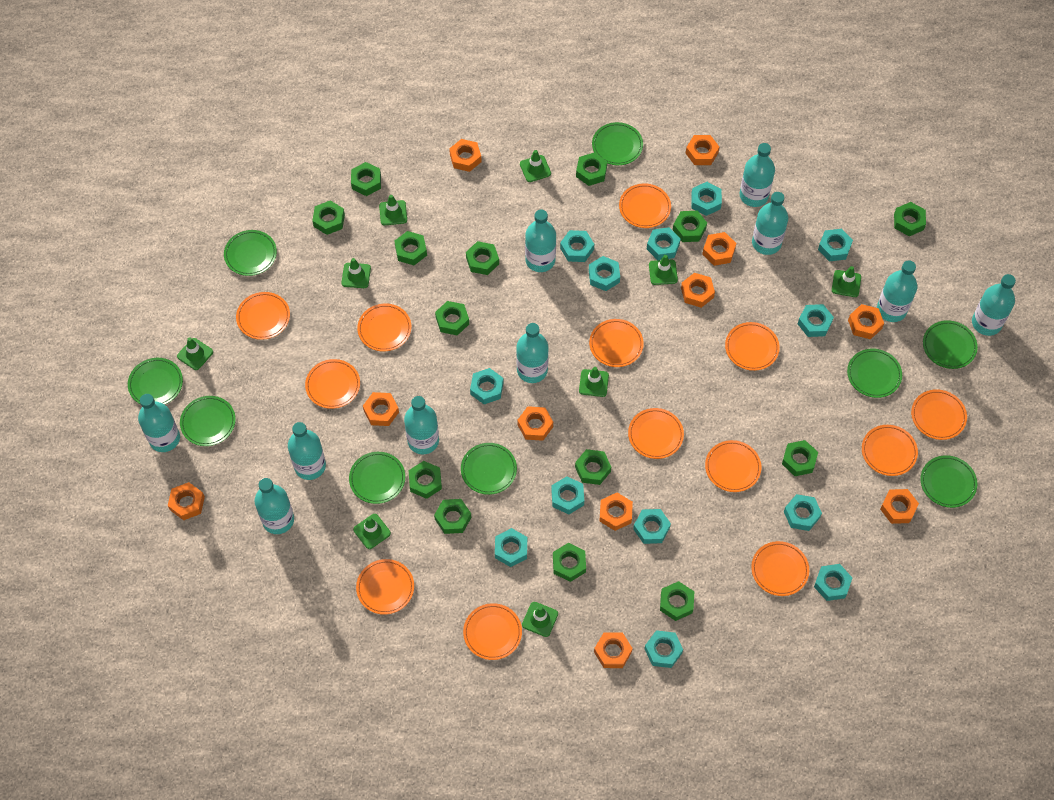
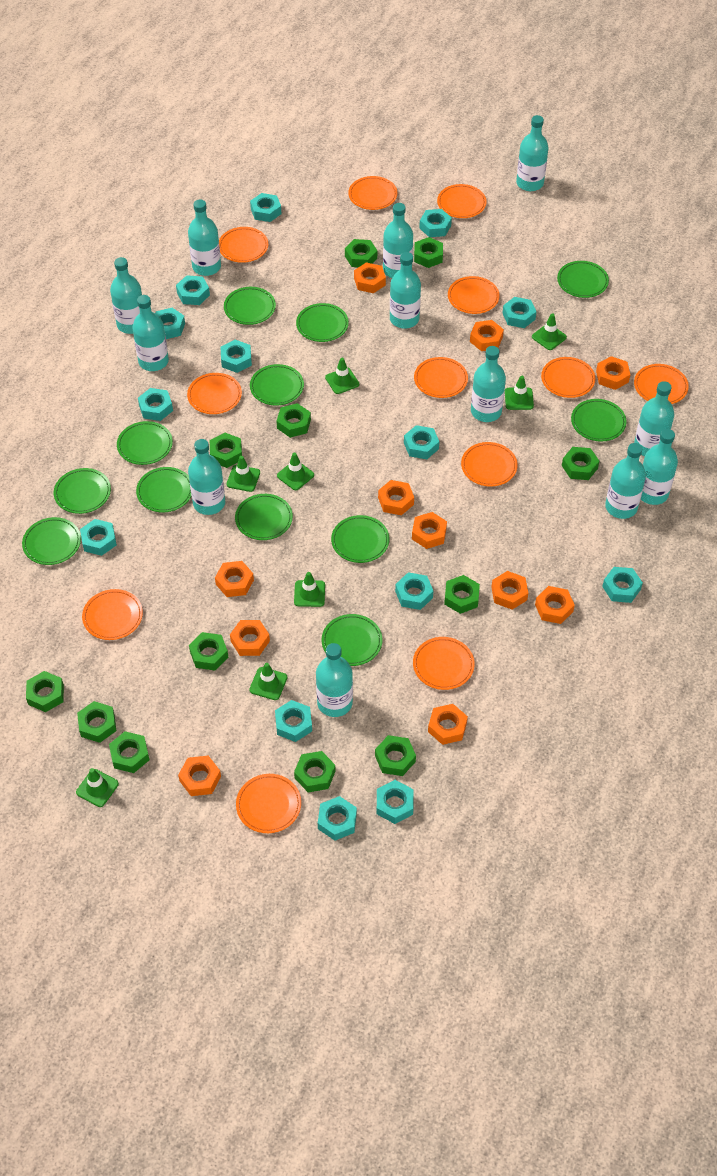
green nut: [312,200,345,235] [351,162,381,196] [394,231,427,265] [409,461,442,499] [434,499,471,534] [435,301,469,336] [466,241,499,275] [553,543,586,582] [575,449,611,485] [576,152,607,186] [660,581,694,621] [673,211,707,242] [782,440,818,476] [894,202,926,236] = 14 -> [26,671,64,712] [77,701,116,743] [109,731,149,773] [189,632,228,670] [210,433,242,468] [277,403,311,438] [294,751,335,792] [345,239,377,267] [375,735,416,776] [414,237,443,268] [444,575,480,614] [562,447,599,480] = 12
green plate: [128,358,183,405] [180,396,236,446] [224,230,277,276] [349,452,405,504] [461,443,517,495] [592,122,643,165] [847,349,902,398] [921,455,977,508] [923,320,978,369] = 9 -> [22,517,81,565] [54,468,111,514] [117,421,173,465] [136,467,191,512] [224,287,276,325] [235,494,293,540] [250,364,304,406] [296,303,349,342] [322,614,382,666] [331,515,390,563] [557,261,609,298] [571,399,627,441] = 12
green traffic cone: [177,337,213,370] [341,258,371,288] [353,514,391,549] [379,195,407,225] [520,150,551,182] [522,602,558,637] [579,367,609,397] [649,255,678,285] [832,266,861,297] = 9 -> [76,768,119,807] [227,456,260,492] [249,663,288,700] [277,453,314,490] [294,572,325,607] [325,358,359,394] [505,376,534,410] [532,313,567,350] = 8
orange plate: [236,292,290,340] [305,359,360,409] [356,559,414,615] [357,304,411,351] [463,603,522,660] [589,319,644,367] [619,183,671,228] [628,408,684,459] [705,440,761,492] [725,322,780,371] [751,541,809,596] [862,425,918,476] [911,389,967,440] = 13 -> [82,589,143,640] [187,373,242,414] [219,227,268,263] [236,774,301,833] [348,176,397,210] [413,637,475,690] [414,357,468,398] [437,184,486,218] [448,276,500,314] [461,442,518,487] [541,357,595,398] [634,364,689,404] = 12
turquoise bottle: [138,394,180,452] [255,478,294,534] [288,422,326,480] [404,396,439,454] [516,323,549,383] [525,209,556,272] [740,143,775,207] [752,192,788,255] [877,260,917,322] [972,274,1016,336] = 10 -> [110,257,142,334] [132,295,169,371] [188,199,221,276] [188,439,225,515] [316,643,353,717] [383,203,413,278] [390,252,421,329] [471,346,506,422] [516,115,549,191] [605,443,646,519] [634,381,674,456] [641,429,678,505] = 12
turquoise nut: [470,368,504,404] [495,528,527,567] [551,476,584,515] [560,230,594,262] [589,256,620,291] [633,509,671,544] [644,630,683,668] [647,227,681,260] [691,182,722,216] [784,494,822,531] [798,304,834,337] [814,564,852,601] [818,229,853,261] = 13 -> [80,519,117,556] [138,388,173,421] [155,308,185,339] [176,275,210,305] [221,340,252,373] [250,193,281,222] [275,700,312,742] [318,796,357,841] [377,780,414,824] [395,572,433,610] [404,425,439,459] [419,209,452,237] [503,297,537,328] [602,567,643,603] = 14

